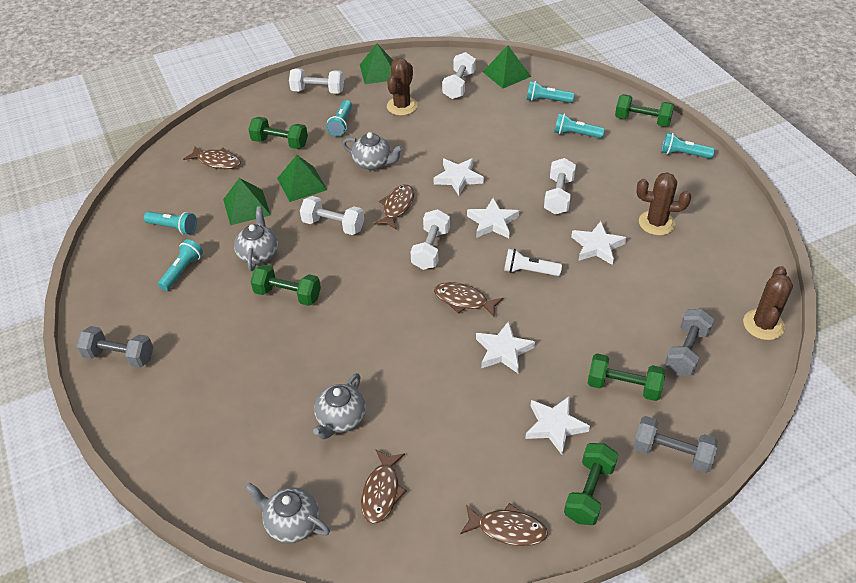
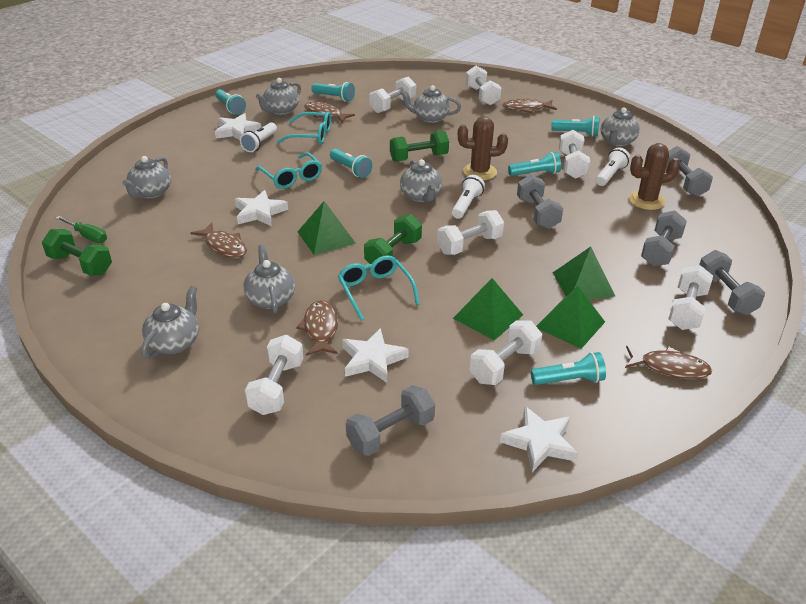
brown cactus: [387,58,418,115] [636,172,691,235] [743,266,793,340] = 3 -> [458,116,508,180] [629,143,680,210] = 2
green dumbbell: [248,117,308,149] [251,264,321,306] [564,443,618,525] [588,353,665,401] [615,94,674,127] = 5 -> [42,229,112,276] [364,214,422,264] [390,130,449,162] = 3
green screwdriver: none = 0 -> [56,216,107,243] = 1
grey dumbbell: [76,326,153,368] [633,416,718,473] [665,309,714,376] = 3 -> [346,385,435,456] [517,175,563,229] [641,211,687,266] [666,146,713,197] [699,250,765,315] = 5
grey teapot: [234,206,278,271] [245,483,330,543] [313,373,366,440] [342,132,403,170] = 4 -> [122,156,171,199] [141,286,199,359] [244,245,295,313] [256,78,301,115] [400,85,461,123] [400,159,442,202] [601,108,640,147] = 7
turquoise glasses: none = 0 -> [255,152,322,189] [277,112,331,144] [338,255,420,321] = 3
white dumbbell: [289,68,344,94] [300,196,364,235] [410,209,450,270] [442,52,476,99] [544,158,576,215] = 5 -> [245,335,303,415] [370,76,416,113] [437,210,504,255] [465,66,501,106] [469,320,542,385] [559,130,590,179] [668,265,713,330] = 7
white flashlight: [504,249,562,276] = 1 -> [240,123,277,152] [452,175,485,219] [596,147,630,186] = 3
white star: [433,158,484,196] [467,198,519,238] [476,321,535,374] [525,396,590,455] [571,221,626,265] = 5 -> [215,113,261,140] [235,190,288,226] [342,328,409,383] [500,406,578,472] = 4

